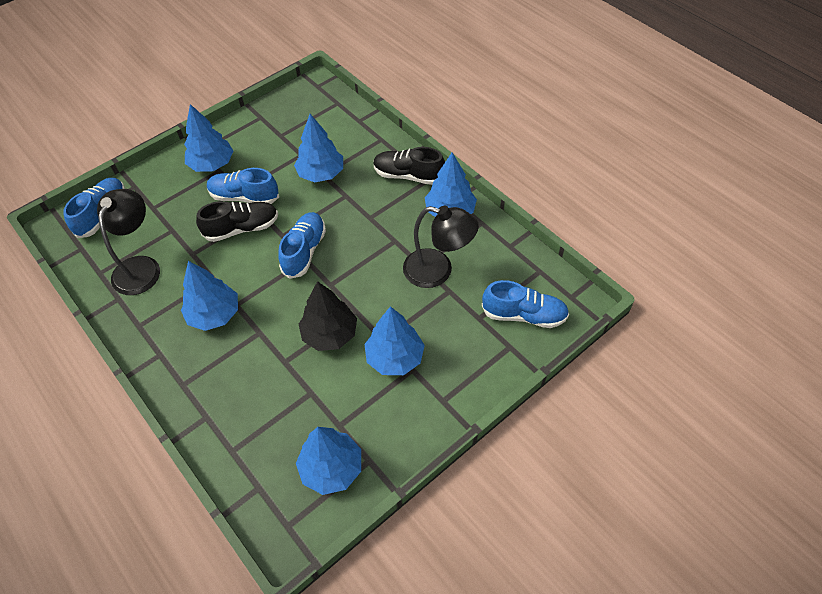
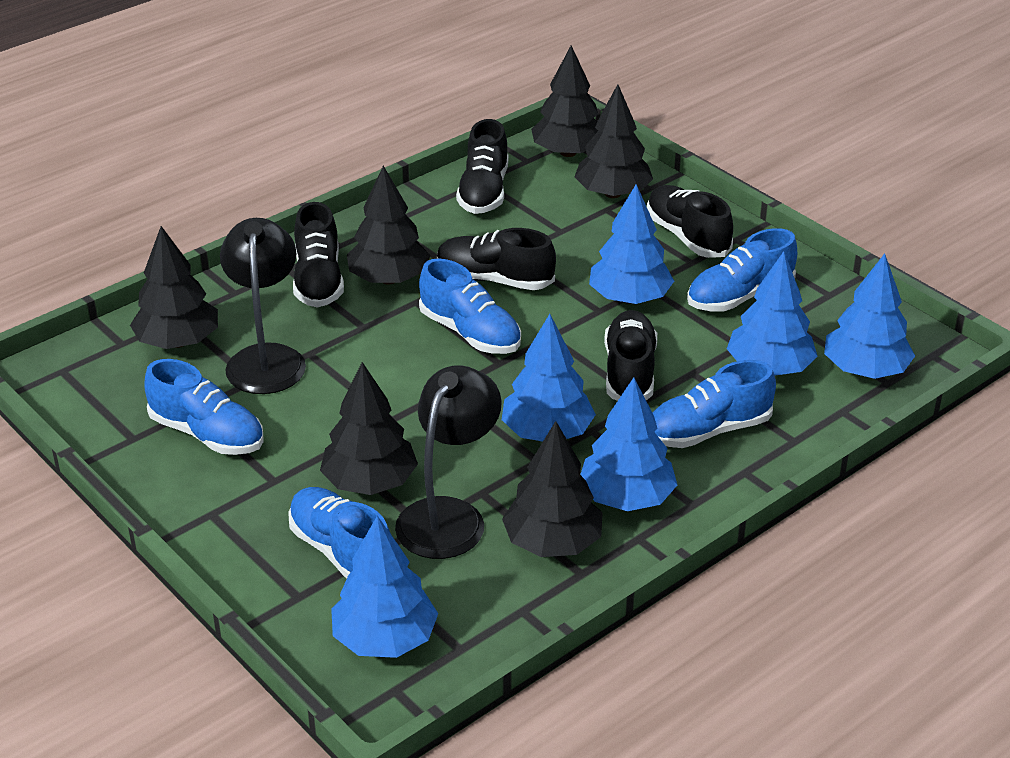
black shoe: [196,201,278,242] [373,147,445,185] = 2 -> [293,202,344,308] [437,228,556,290] [456,119,508,214] [604,310,657,401] [647,185,733,258] = 5
black tree: [299,281,357,351] = 1 -> [130,226,218,349] [320,362,418,495] [347,166,431,285] [502,421,603,557] [531,45,598,157] [574,84,653,198] = 6
blue shoe: [63,178,125,238] [207,168,279,204] [278,212,326,279] [482,280,569,328] = 4 -> [144,359,264,455] [288,487,391,578] [419,259,521,354] [653,360,776,448] [687,228,797,312] = 5

